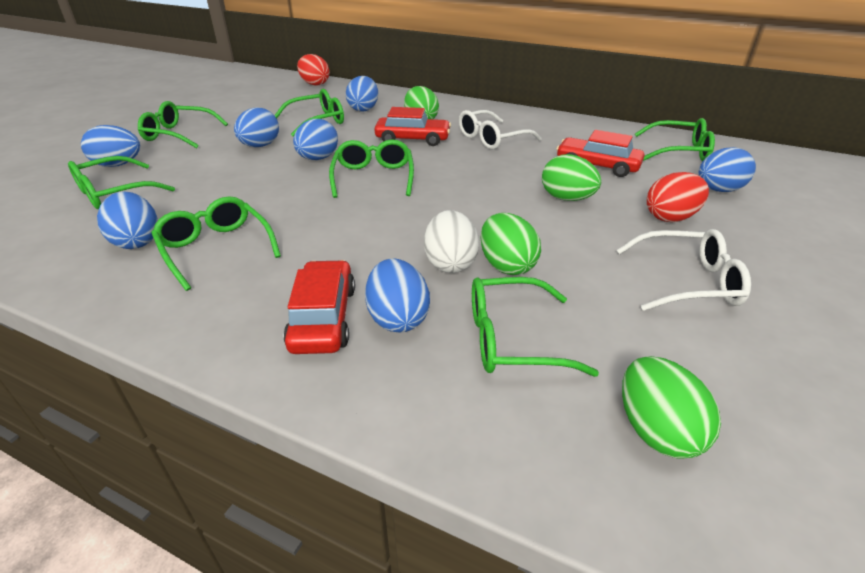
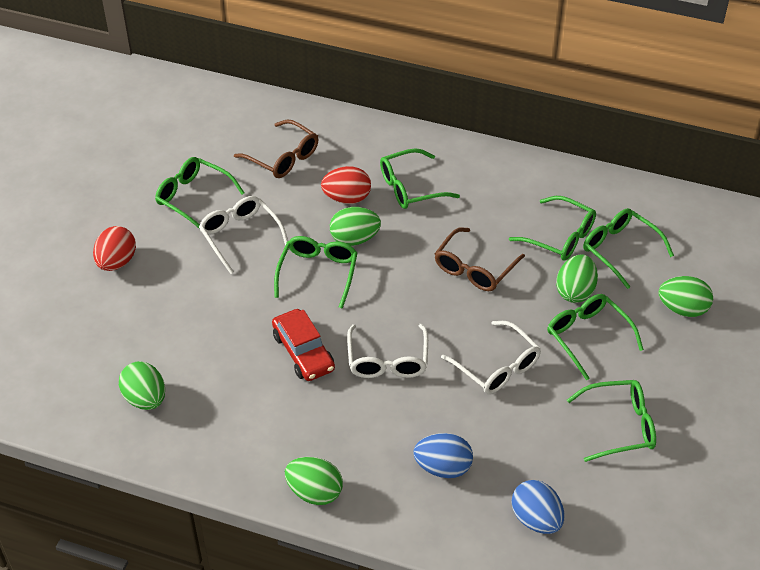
blue egg: [81,125,140,167] [97,192,158,249] [234,108,279,147] [293,119,338,160] [346,76,378,112] [365,258,430,332] [699,147,756,192] = 7 -> [413,433,473,478] [512,480,565,534] = 2
brown glasses: none = 0 -> [234,120,318,178] [435,227,525,291] = 2
green egg: [404,86,439,119] [480,213,541,275] [542,154,601,201] [622,356,721,459] = 4 -> [119,361,165,410] [285,457,343,505] [330,207,381,246] [556,254,598,303] [658,276,713,317] = 5
red car: [283,260,355,354] [374,107,451,146] [556,130,644,177] = 3 -> [272,309,335,381] = 1
white egg: [424,210,479,273] = 1 -> none = 0
white glasses: [459,110,541,149] [617,229,751,311] = 2 -> [199,196,288,274] [347,324,428,378] [441,321,541,394] = 3

